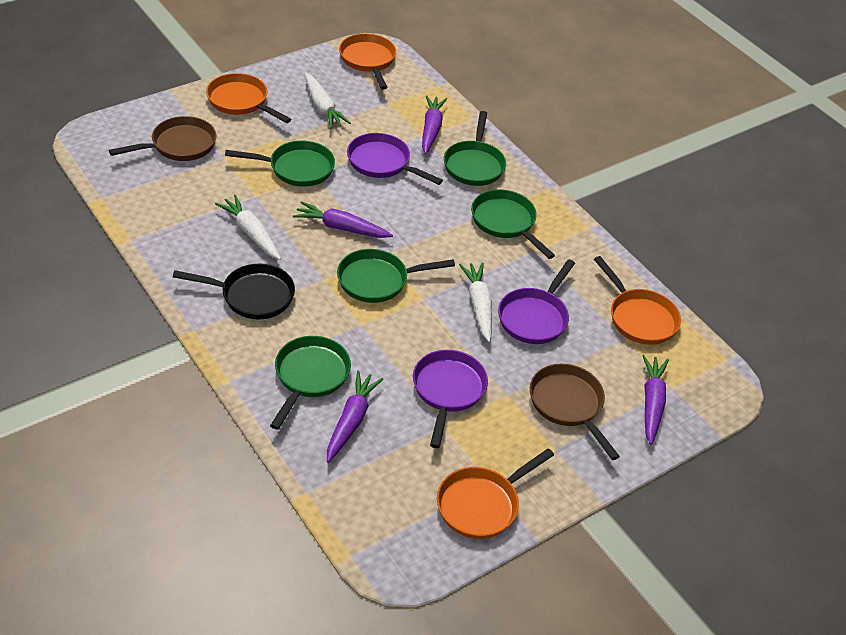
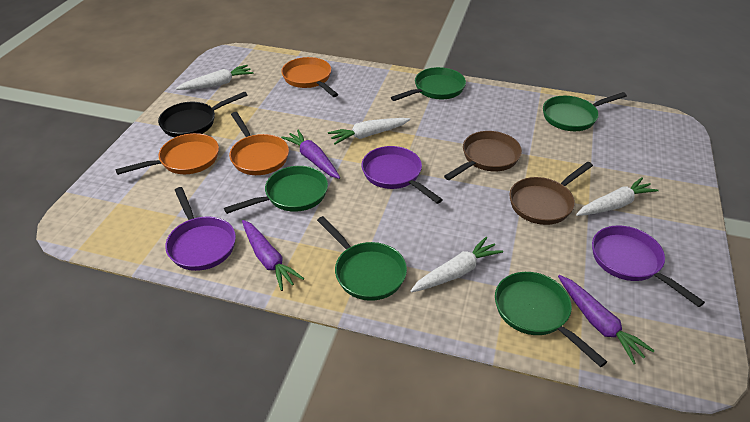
orange pan: [206,73,291,123] [339,33,396,90] [437,448,554,539] [594,256,681,345] = 4 -> [115,133,219,175] [229,112,289,175] [281,57,338,97] = 3
purple carrot: [293,201,393,238] [327,370,383,463] [422,95,447,154] [642,355,669,445] = 4 -> [242,220,304,291] [281,130,340,179] [558,275,655,364] = 3
white carrot: [215,195,281,260] [304,73,351,129] [459,263,492,342] = 3 -> [176,65,253,90] [328,118,410,144] [411,237,503,292] [576,177,659,216] = 4

